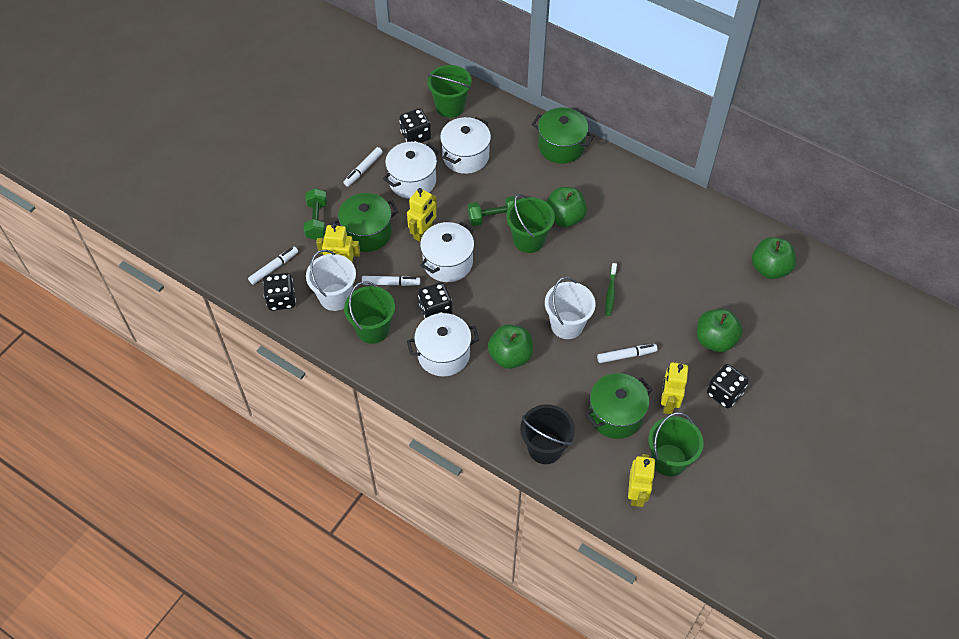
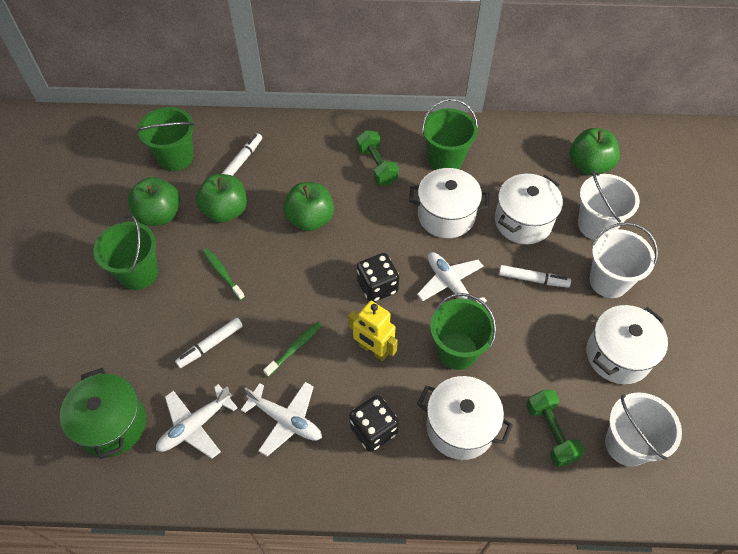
black bucket: [520,404,575,464] = 1 -> none = 0
black dice: [263,273,296,311] [399,108,431,143] [418,282,452,318] [707,364,749,408] = 4 -> [349,395,399,452] [357,253,399,302] = 2
green pot: [332,193,398,252] [532,108,594,164] [585,373,653,439] = 3 -> [60,368,147,459] = 1
green toothbrush: [605,263,617,316] = 1 -> [203,248,245,300] [263,322,322,377] = 2
white bucket: [306,250,356,311] [545,277,596,339] = 2 -> [578,171,640,240] [589,222,658,298] [605,392,682,467] = 3
white marker: [248,246,298,285] [343,147,383,187] [362,276,420,286] [597,344,657,363] = 4 -> [175,318,243,368] [222,133,262,176] [499,265,571,288] = 3
white plane: none = 0 -> [156,384,238,459] [241,382,322,456] [417,252,487,304] = 3
yellow robot: [316,223,360,263] [407,188,437,242] [628,454,656,507] [661,362,688,414] = 4 -> [348,301,398,361] = 1

